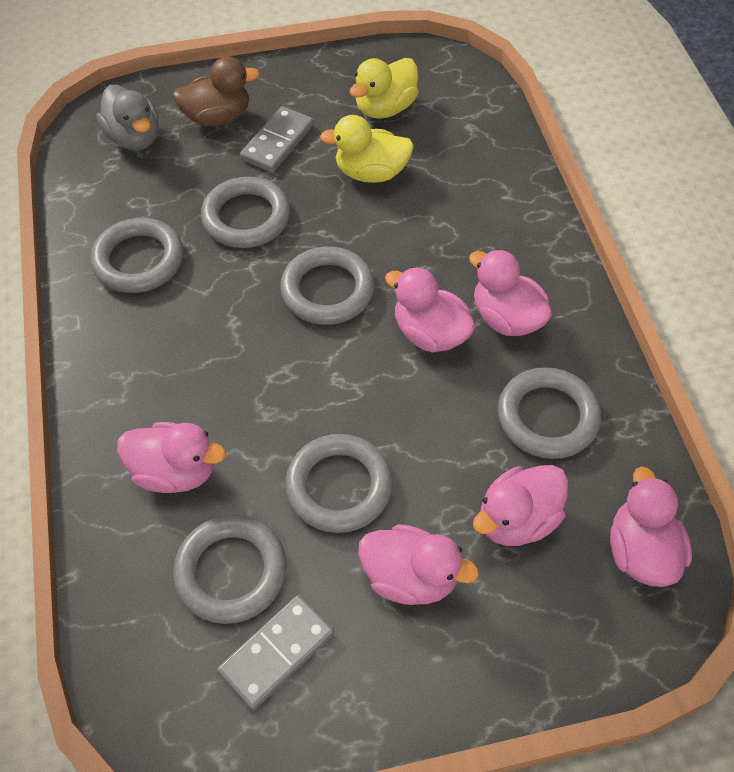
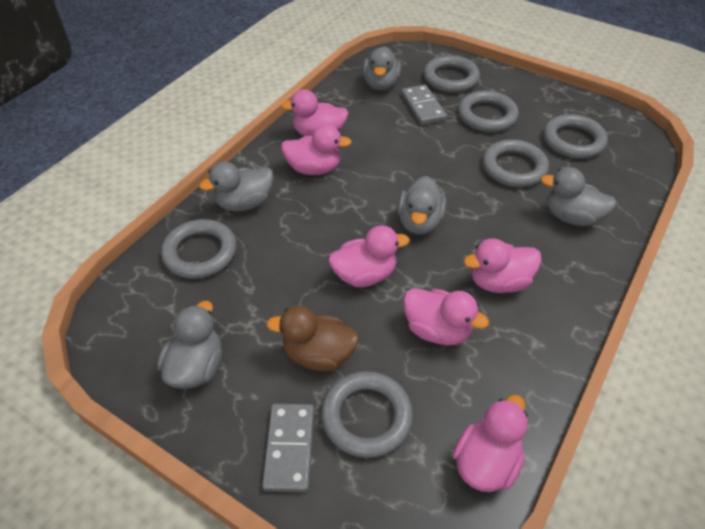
grey duck: [97,85,159,150] = 1 -> [157,301,222,389] [199,162,273,212] [362,46,401,91] [397,176,446,234] [541,167,617,226] = 5
yellow duck: [320,115,414,183] [349,58,419,119] = 2 -> none = 0

